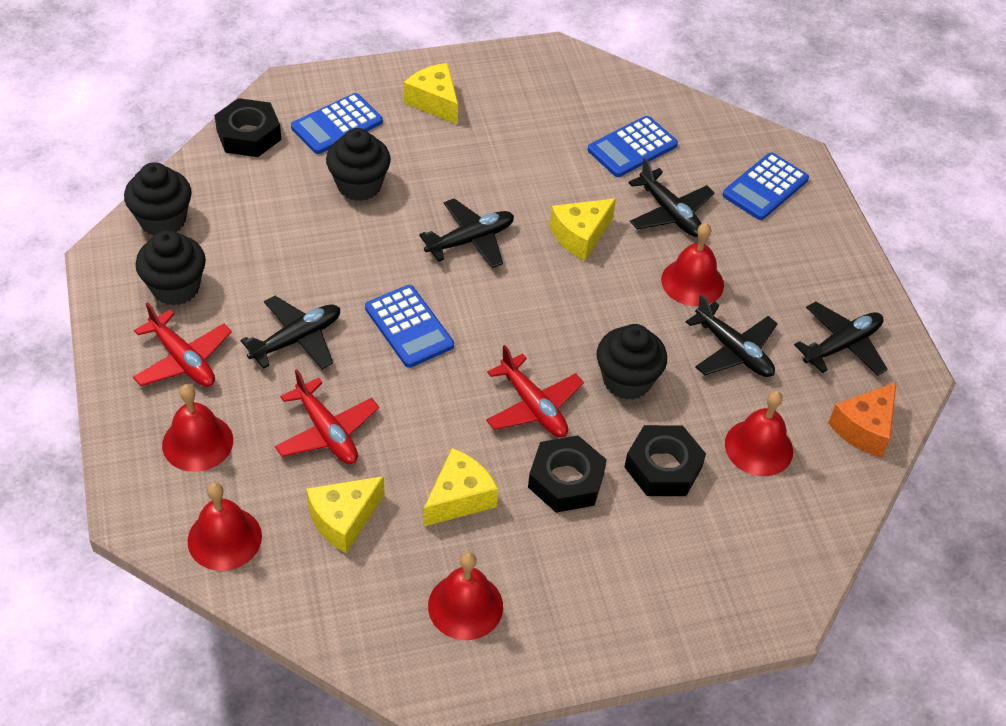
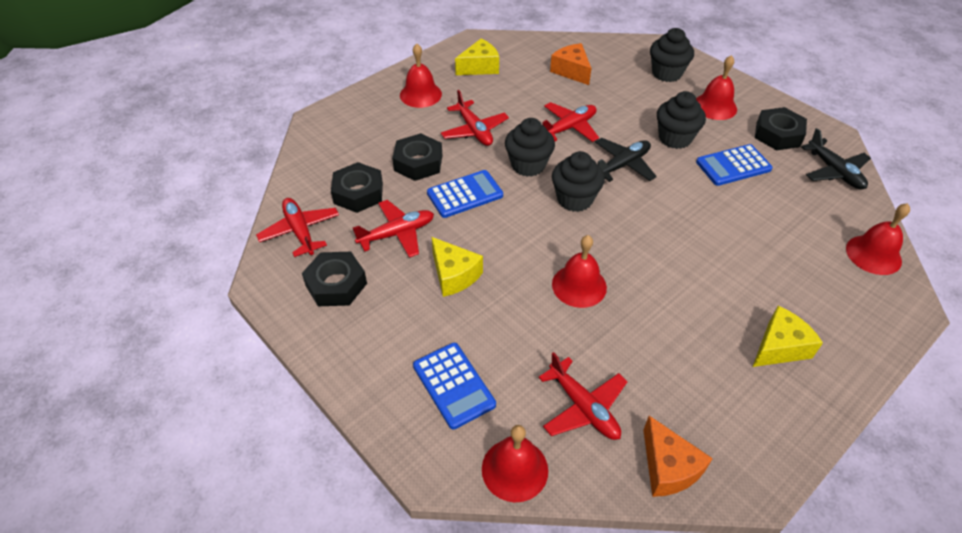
black nut: [214,98,282,157] [528,435,607,513] [624,425,706,496] = 3 -> [302,252,367,306] [331,162,383,213] [392,133,442,181] [755,107,807,150] = 4
black plane: [241,296,340,369] [419,198,514,268] [628,158,715,237] [686,294,778,377] [794,301,888,376] = 5 -> [595,138,657,182] [801,128,871,190] = 2
blue calculator: [291,93,383,154] [365,285,454,368] [588,116,678,177] [723,152,809,220] = 4 -> [413,343,496,429] [427,170,503,218] [696,144,773,186] = 3
orange cheese: [828,382,896,457] = 1 -> [550,43,592,85] [643,416,713,497] = 2
red plane: [133,302,232,387] [275,369,379,464] [486,345,584,437] = 3 -> [256,198,339,257] [353,200,434,258] [441,90,509,146] [538,352,628,440] [542,102,599,142] = 5
yellow cheese: [307,476,384,554] [404,63,458,125] [424,448,498,526] [550,199,616,261] = 4 -> [432,237,483,297] [455,39,499,75] [753,306,823,367] = 3

